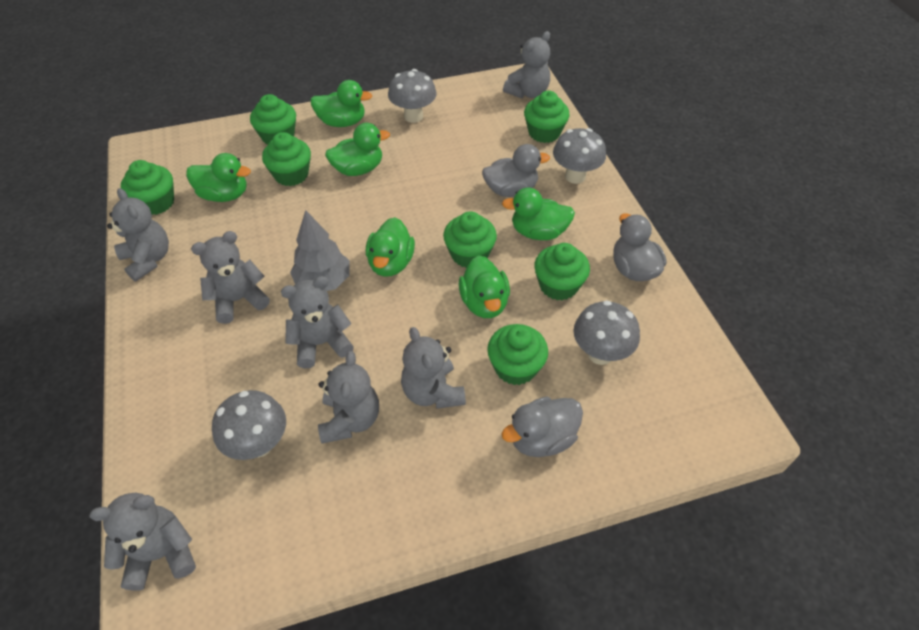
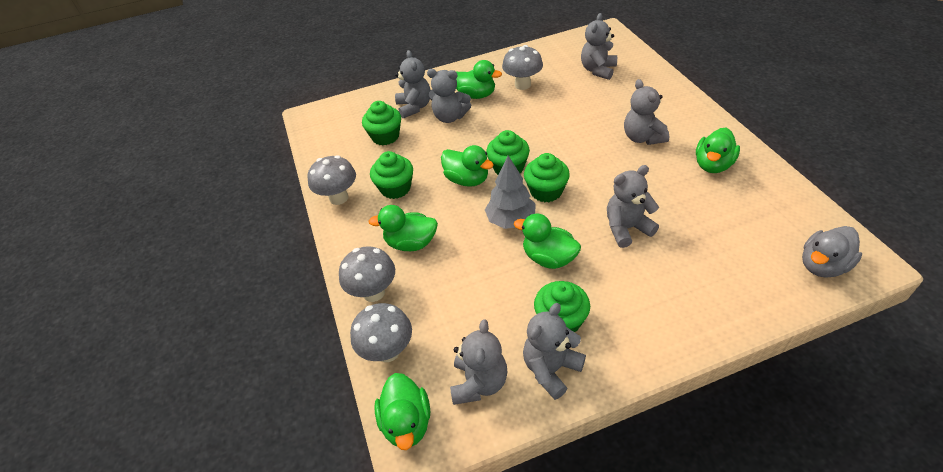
green cupcake: [121,160,174,215] [250,94,296,144] [262,132,311,186] [443,211,497,268] [487,324,548,385] [524,91,570,143] [534,243,590,300] = 7 -> [362,101,401,146] [370,151,413,199] [486,130,530,175] [524,153,570,202] [534,281,590,332] = 5
grey duck: [482,144,550,197] [502,397,583,457] [613,213,666,281] = 3 -> [802,226,862,277] = 1

